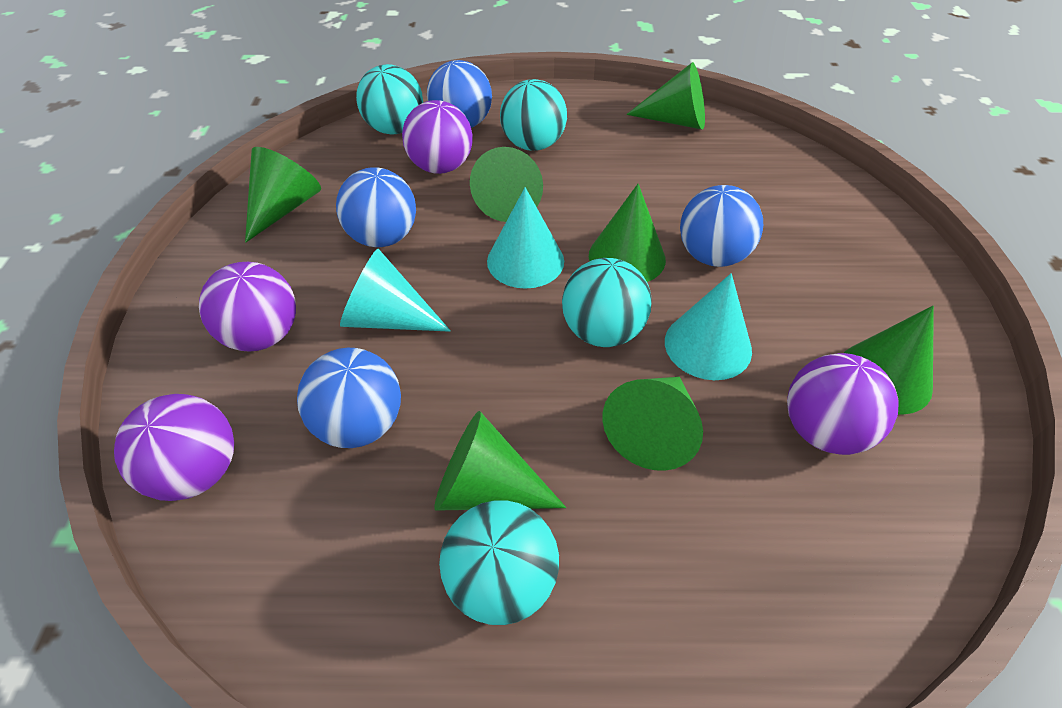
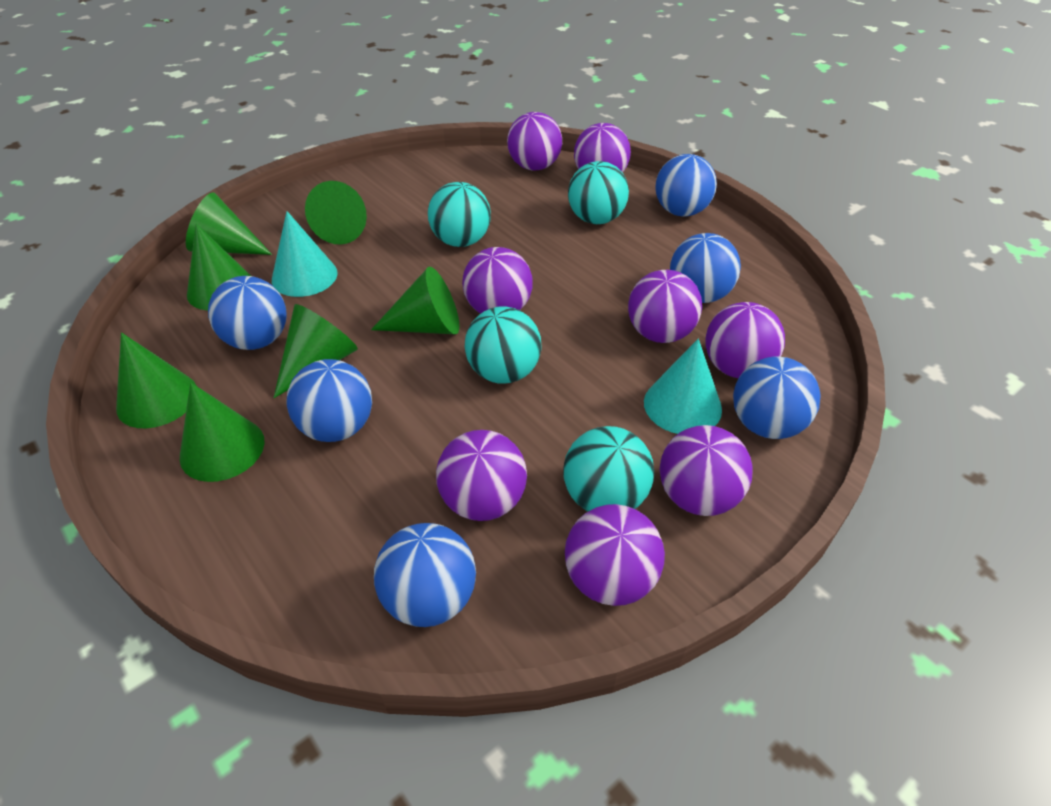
blue ball: [297,348,401,448] [336,167,416,247] [427,60,492,128] [680,185,763,267] = 4 -> [208,276,287,350] [286,359,372,442] [374,523,476,627] [655,154,717,217] [670,233,741,303] [733,356,821,439] = 6
purple ball: [114,394,234,501] [199,262,296,352] [402,100,473,174] [787,353,898,455] = 4 -> [436,430,527,521] [462,247,532,313] [507,112,562,171] [565,504,665,606] [574,123,631,173] [628,270,702,343] [660,425,753,516] [705,302,785,378] = 8
turquoise cone: [340,249,451,332] [487,187,564,289] [665,273,752,380] = 3 -> [272,211,338,297] [644,339,722,434] = 2

